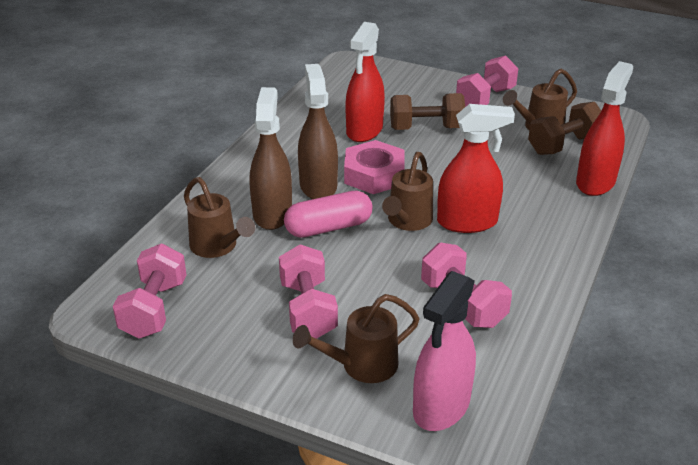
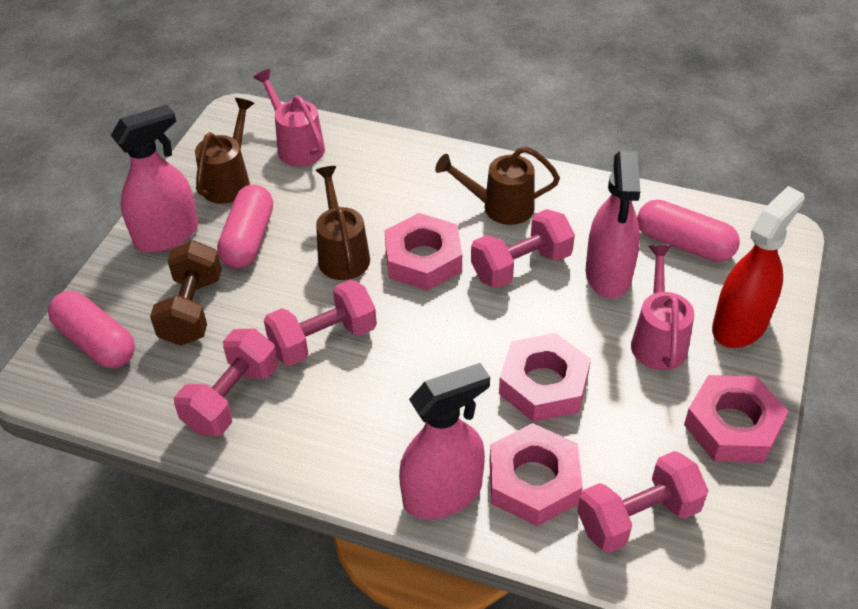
brown dumbbell: [390,93,465,130] [528,102,601,155] = 2 -> [150,240,222,346] = 1
brown spray bottle: [250,87,292,230] [298,64,338,199] = 2 -> none = 0
brown watering can: [184,177,255,258] [293,294,420,383] [382,152,433,231] [503,69,577,130] = 4 -> [195,98,254,204] [316,166,370,280] [435,146,560,225] = 3
pink capsule: [284,191,373,238] = 1 -> [48,291,135,368] [217,185,273,268] [637,200,740,262] = 3
pink nut: [344,140,405,194] = 1 -> [384,213,462,291] [490,423,583,526] [499,333,591,422] [684,375,789,463] = 4
pink spray bottle: [413,271,476,431] = 1 -> [111,105,198,253] [399,363,490,519] [586,151,640,299] = 3
pink watering can: none = 0 -> [253,69,325,166] [631,245,694,370] = 2
red spray bottle: [346,22,385,142] [437,104,515,233] [576,61,633,196] = 3 -> [712,186,805,348] = 1

